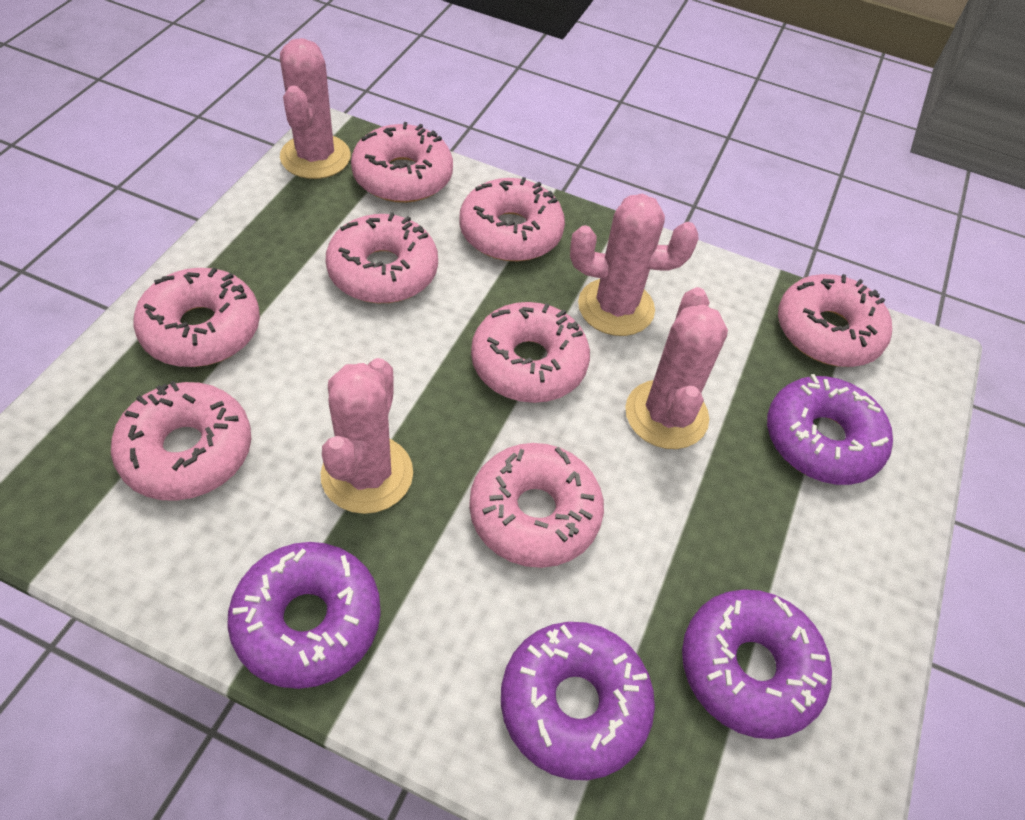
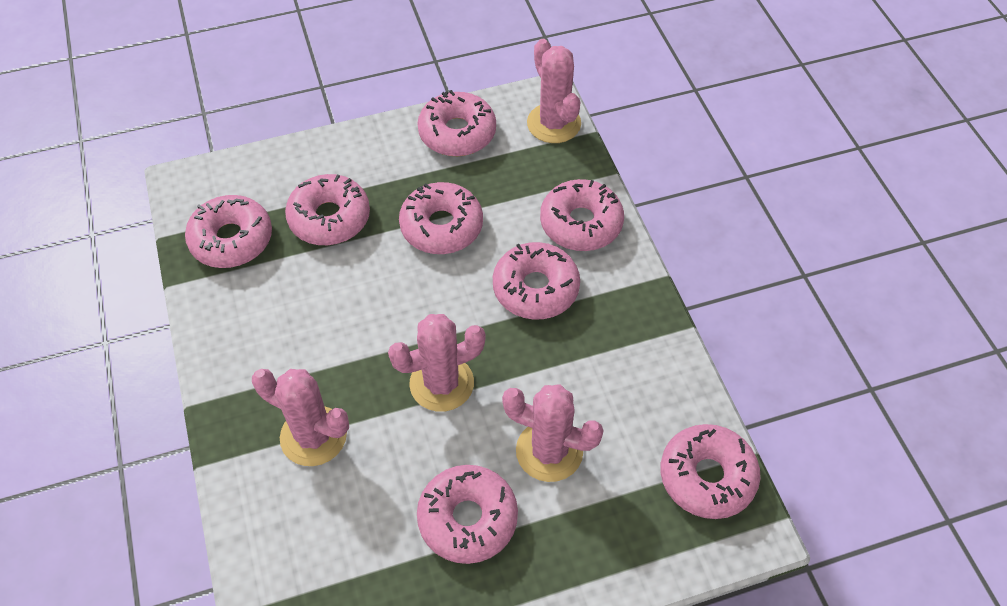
purple donut: [227,542,381,689] [501,622,655,780] [682,589,832,739] [767,374,893,485] = 4 -> none = 0

